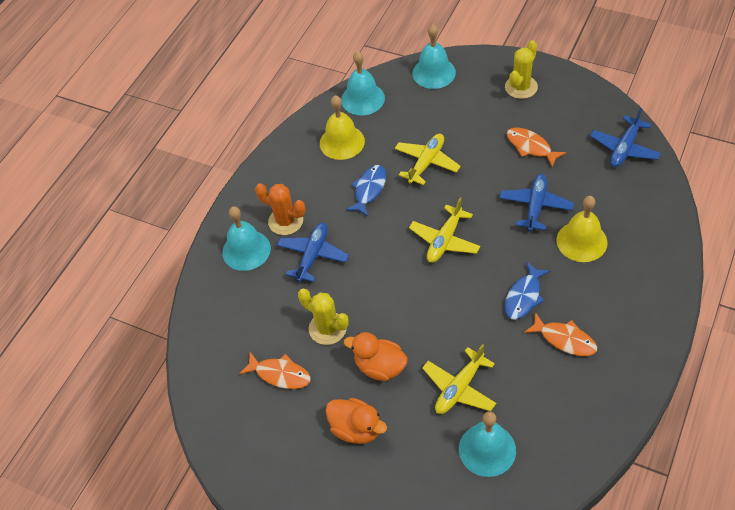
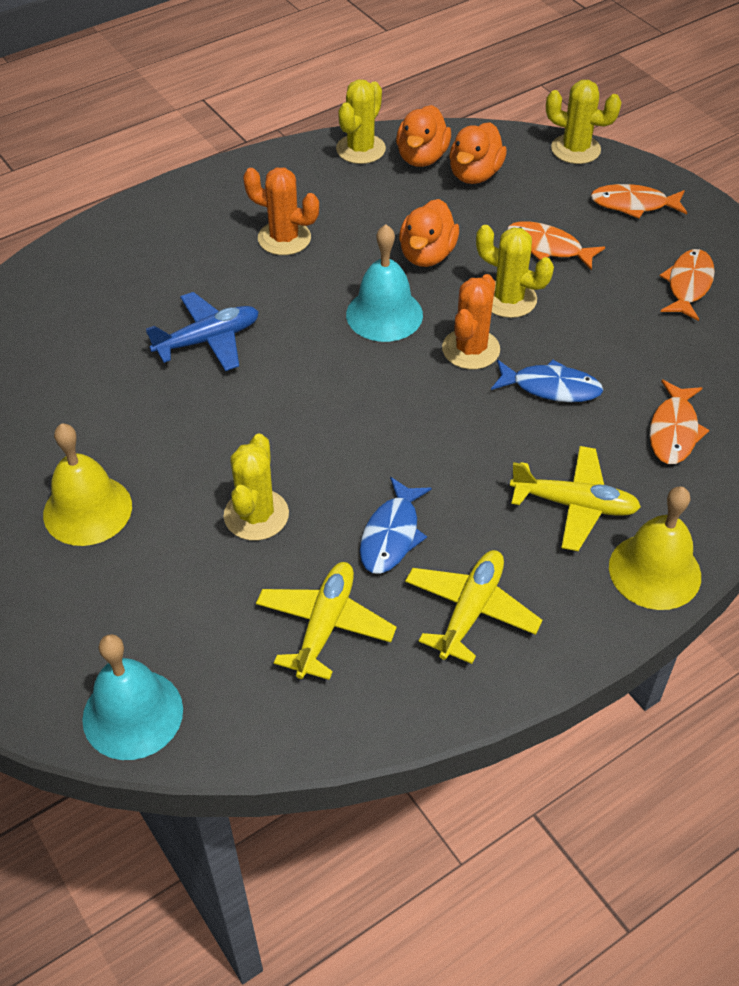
blue plane: [277,223,349,282] [499,174,574,231] [590,108,661,167] = 3 -> [146,292,259,371] = 1
orange cactus: [255,183,306,235] = 1 -> [243,168,319,255] [442,274,500,369] = 2
orange duck: [326,398,387,444] [344,332,408,381] = 2 -> [396,105,451,167] [399,199,459,267] [449,122,507,184] = 3
orange fish: [239,352,311,389] [507,128,566,167] [524,312,597,356] = 3 -> [507,221,605,270] [590,184,687,218] [649,380,709,464] [660,249,715,321] = 4
turquoise bell: [222,206,271,271] [341,51,385,115] [412,24,456,89] [459,411,516,477] = 4 -> [82,634,183,760] [346,224,423,342] = 2
yellow cactus: [298,289,349,345] [505,40,538,99] = 2 -> [224,434,289,541] [336,79,386,164] [476,225,554,318] [546,80,622,164] = 4

